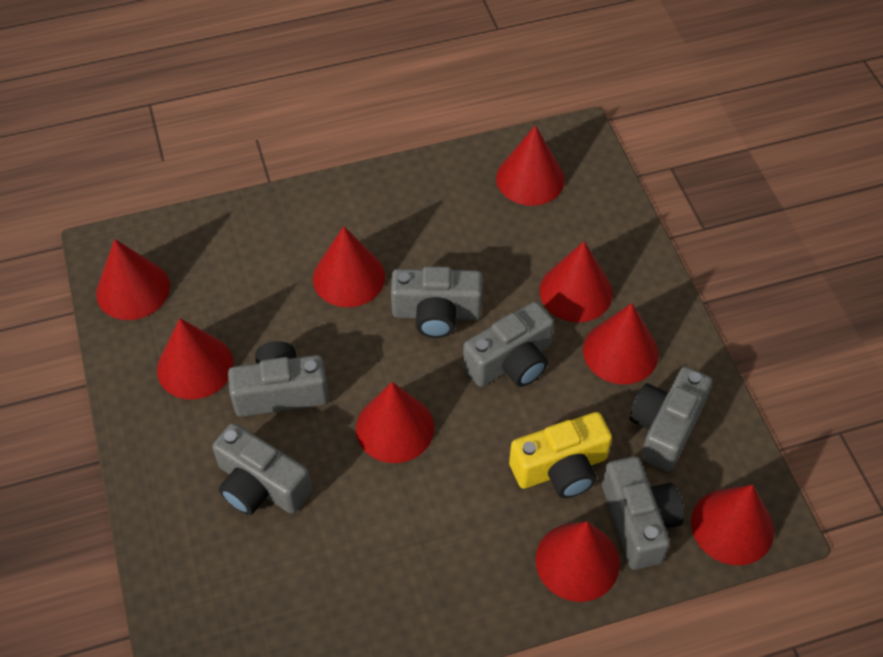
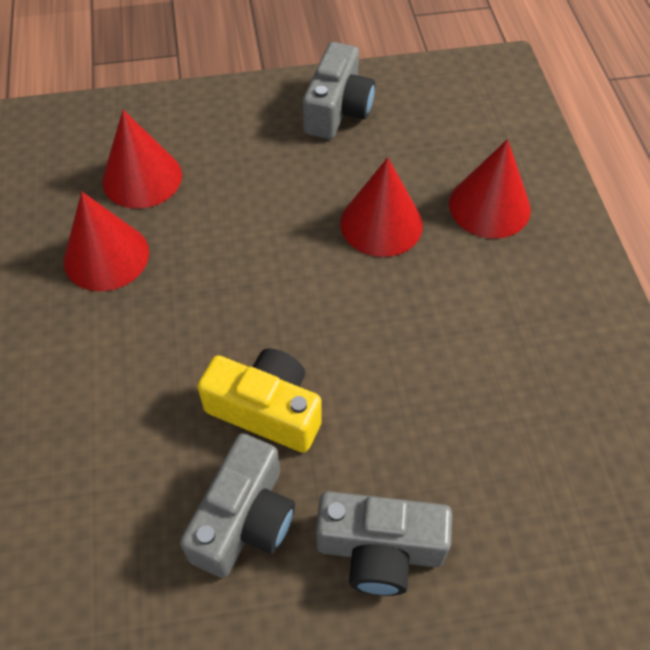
grey camera: [212,423,312,515] [228,341,329,417] [391,266,483,338] [463,302,554,387] [602,456,684,570] [629,366,712,471] = 6 -> [180,433,295,578] [303,42,375,139] [316,491,452,596] = 3
red cone: [96,239,170,320] [157,318,234,399] [313,226,385,307] [356,382,434,463] [496,125,565,206] [536,521,620,602] [540,241,613,322] [583,303,659,384] [691,485,774,565] = 9 -> [64,192,149,291] [102,110,182,208] [340,157,423,257] [449,139,531,238] = 4

